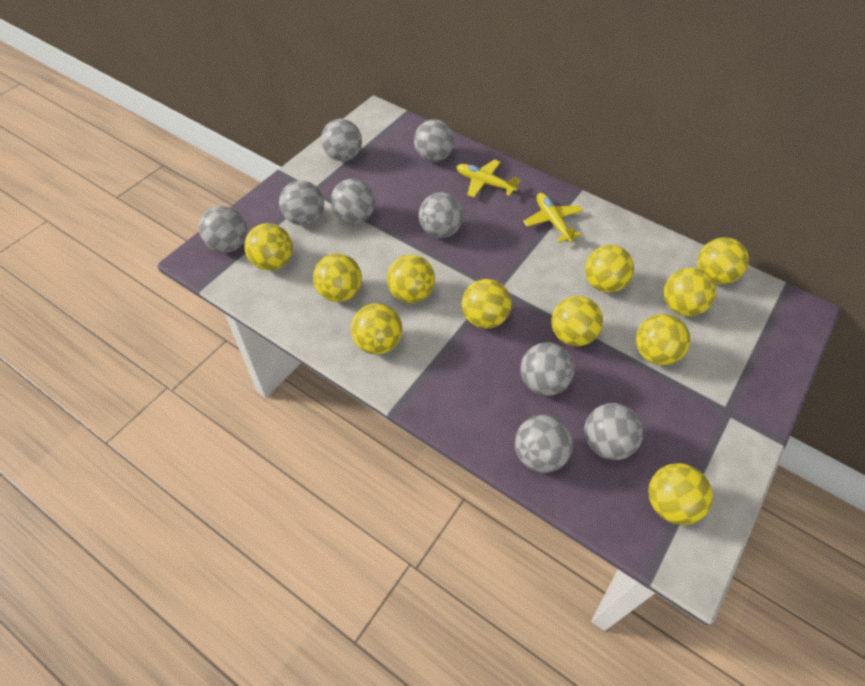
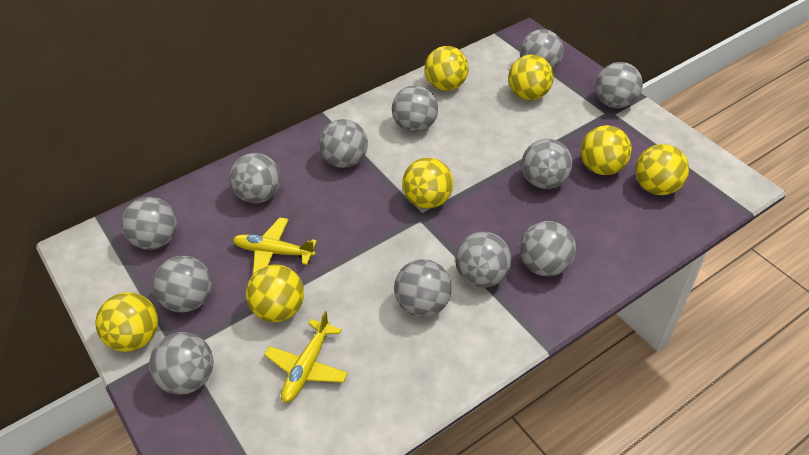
grey ball: [199,206,247,253] [279,180,324,226] [321,119,362,161] [331,179,375,224] [414,119,454,162] [419,192,463,238] [515,415,573,473] [520,342,575,396] [584,403,643,460] = 9 -> [121,197,177,250] [149,332,213,395] [153,256,212,313] [230,153,281,203] [319,119,368,168] [392,85,438,132] [394,259,452,317] [455,231,512,288] [520,29,564,70] [520,221,576,276] [521,139,572,189] [595,62,643,108] = 12
yellow ball: [244,223,293,271] [313,253,362,302] [351,303,402,355] [387,255,435,303] [462,279,512,329] [551,296,603,346] [585,245,634,292] [636,314,691,365] [648,463,713,525] [664,268,716,316] [697,238,749,285] = 11 -> [95,292,158,352] [246,264,304,322] [402,158,453,209] [424,46,469,91] [508,55,554,100] [580,125,632,175] [635,144,689,195] = 7

